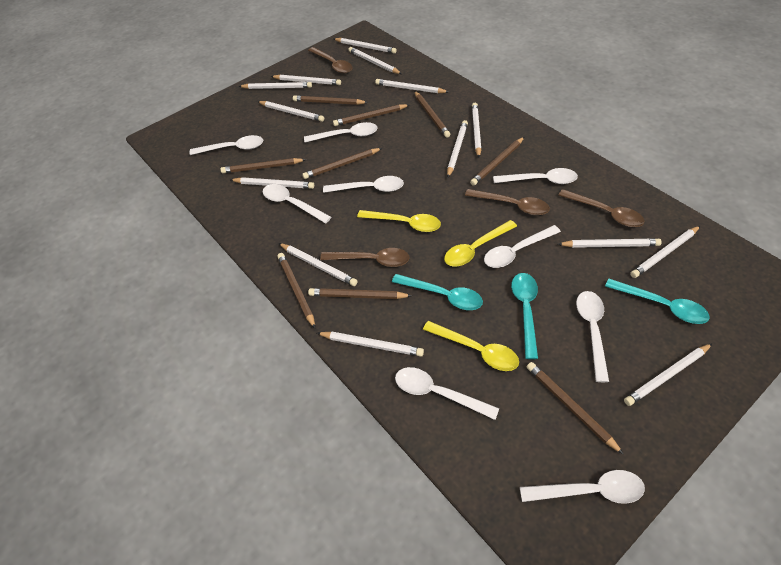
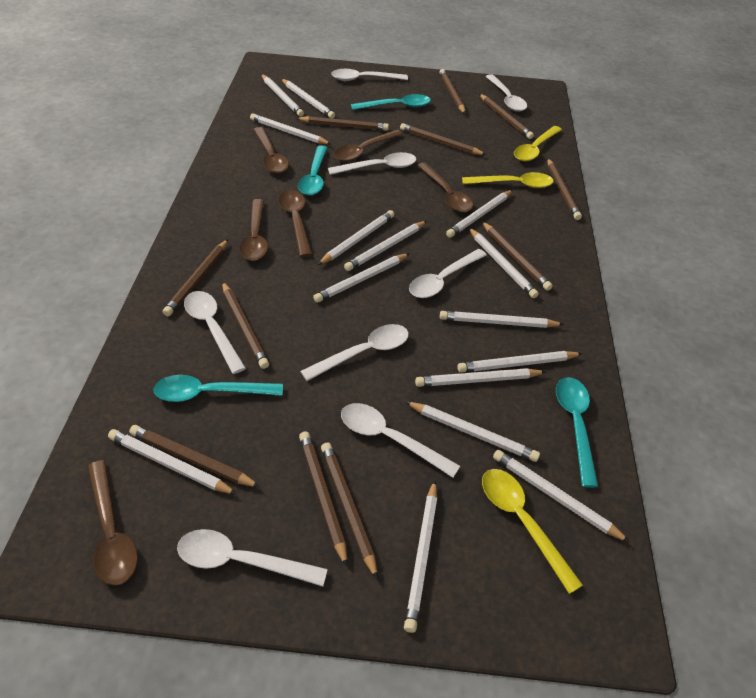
brown pencil: [220,158,306,173] [277,253,315,328] [293,95,368,105] [302,148,382,179] [308,288,412,299] [333,104,409,126] [414,91,450,137] [470,137,524,186] [527,362,624,455] = 9 -> [129,425,260,487] [163,239,228,316] [222,281,269,369] [296,116,389,131] [299,431,347,567] [321,442,378,580] [400,123,486,155] [439,69,465,114] [479,94,534,139] [482,222,553,291] [547,158,582,220] = 11
brown spoon: [308,47,352,73] [320,248,409,267] [465,189,550,215] [558,189,645,227] = 4 -> [88,460,138,585] [239,199,268,261] [253,127,289,173] [279,190,312,257] [334,130,403,161] [417,162,473,212] = 6
turquoise spoon: [392,274,483,310] [511,273,538,359] [605,278,709,324] = 3 -> [153,375,283,402] [298,145,328,196] [351,94,431,110] [556,377,598,488] = 4
white pencil: [230,177,314,189] [238,82,312,89] [257,101,324,122] [271,74,341,85] [278,243,358,286] [317,332,424,357] [334,38,397,54] [349,47,402,74] [375,79,448,93] [447,120,468,178] [472,103,481,158] [558,239,662,248] [624,343,712,406] [630,226,700,278] = 14 -> [108,429,237,495] [250,113,331,145] [261,74,304,117] [281,79,335,119] [313,253,410,303] [318,210,394,265] [344,221,427,271] [404,480,437,633] [405,401,540,462] [415,368,546,387] [440,311,564,328] [446,190,513,238] [457,351,583,373] [469,228,539,298] [493,450,630,542] = 15
white spoon: [190,135,263,155] [263,184,331,223] [304,122,378,142] [323,176,404,193] [395,367,499,420] [484,225,561,268] [493,168,578,184] [520,470,645,504] [576,291,609,382] = 9 -> [177,529,328,586] [184,291,246,374] [300,324,409,381] [328,152,416,175] [331,69,408,81] [341,403,460,478] [409,249,487,298] [486,74,527,111] = 8

